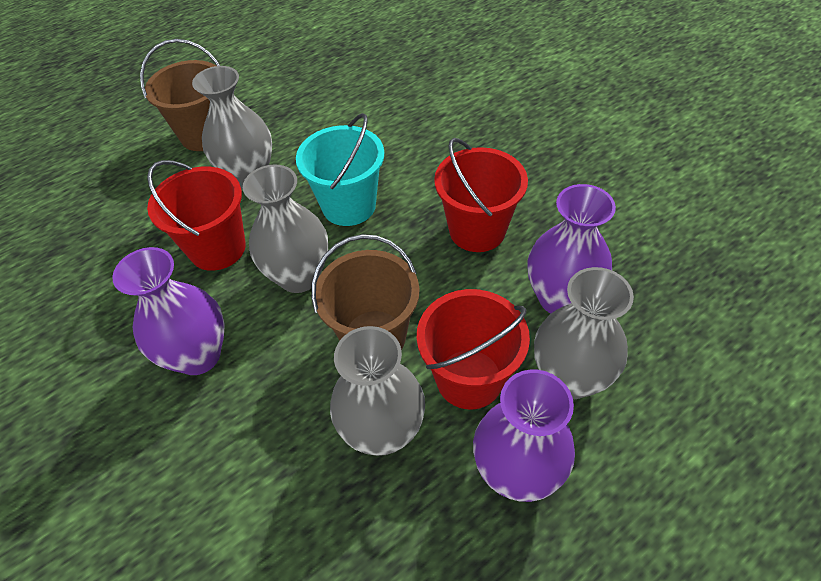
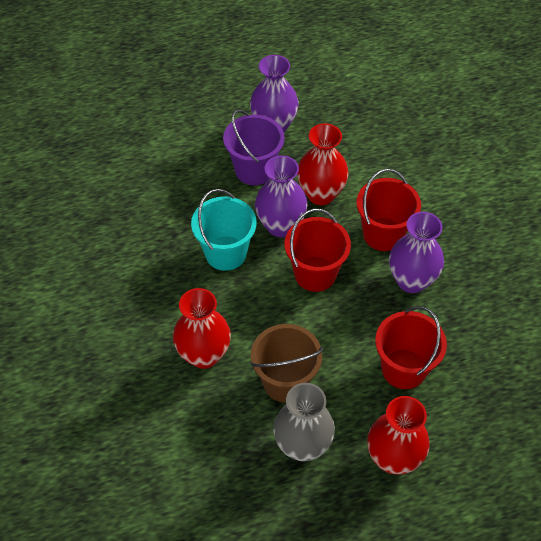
brown bucket: [140,39,220,151] [311,234,419,350] = 2 -> [250,324,323,403] = 1
grey vase: [192,66,272,189] [243,165,328,293] [330,326,425,456] [534,267,634,400] = 4 -> [273,383,335,461] = 1
purple bucket: none = 0 -> [223,110,285,185] = 1
red vase: none = 0 -> [173,288,231,369] [297,123,349,205] [367,396,430,475] = 3

